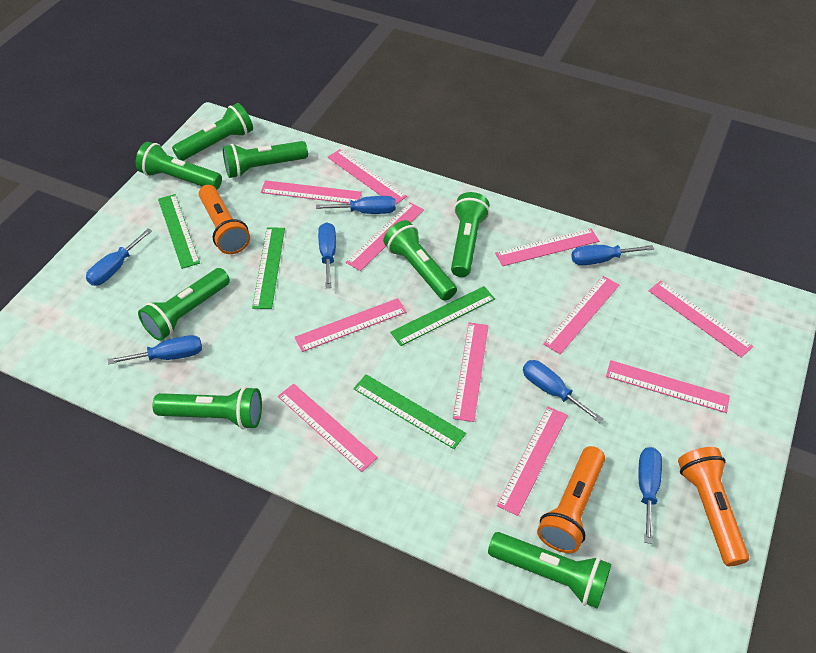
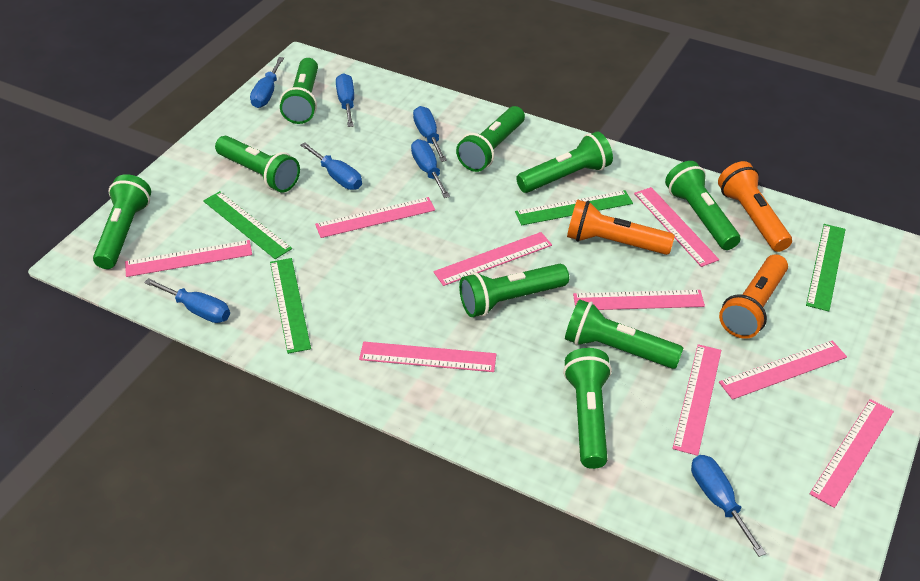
green flashlight: [136,142,222,190] [138,268,230,341] [152,386,262,429] [172,103,253,161] [223,141,308,178] [383,220,457,301] [451,192,490,277] [488,532,611,609] = 8 -> [93,174,151,269] [215,136,300,192] [280,58,318,124] [456,106,525,172] [459,264,569,317] [516,131,613,193] [563,348,612,469] [565,299,683,369] [665,161,741,250] = 9
pink ruler: [261,180,362,204] [278,384,378,472] [295,298,406,352] [328,149,407,204] [346,202,424,271] [453,322,489,422] [495,229,599,266] [497,407,568,516] [543,276,619,354] [606,360,730,413] [649,281,753,358] = 11 -> [125,240,252,277] [315,197,435,238] [359,342,496,372] [433,232,552,286] [573,290,705,310] [634,187,719,267] [672,344,721,456] [719,341,847,400] [810,399,894,508] = 9

